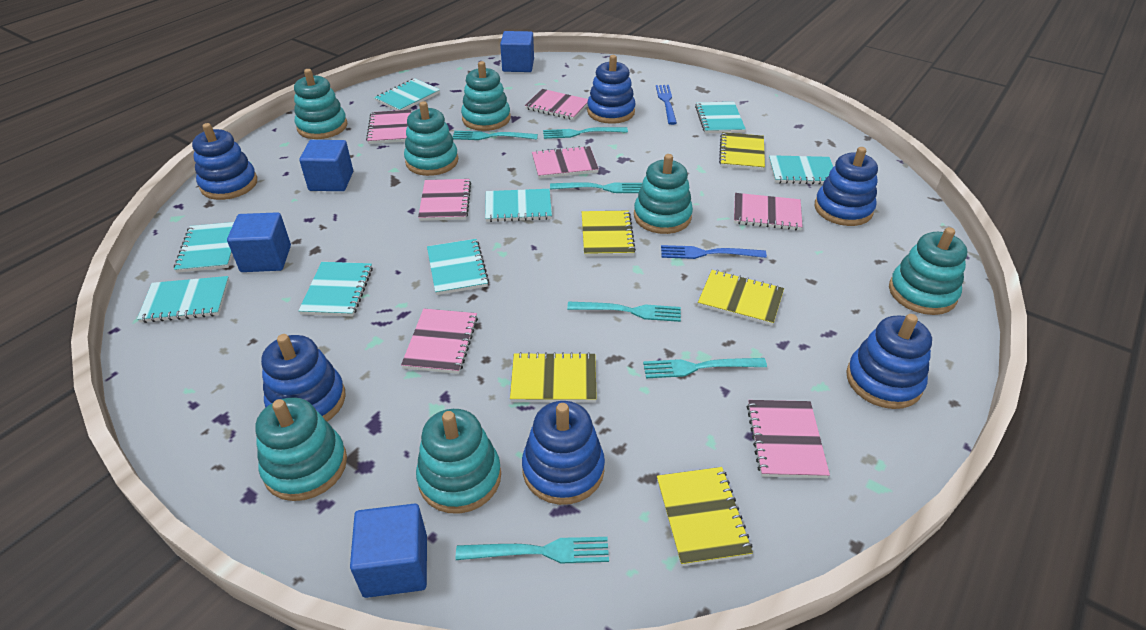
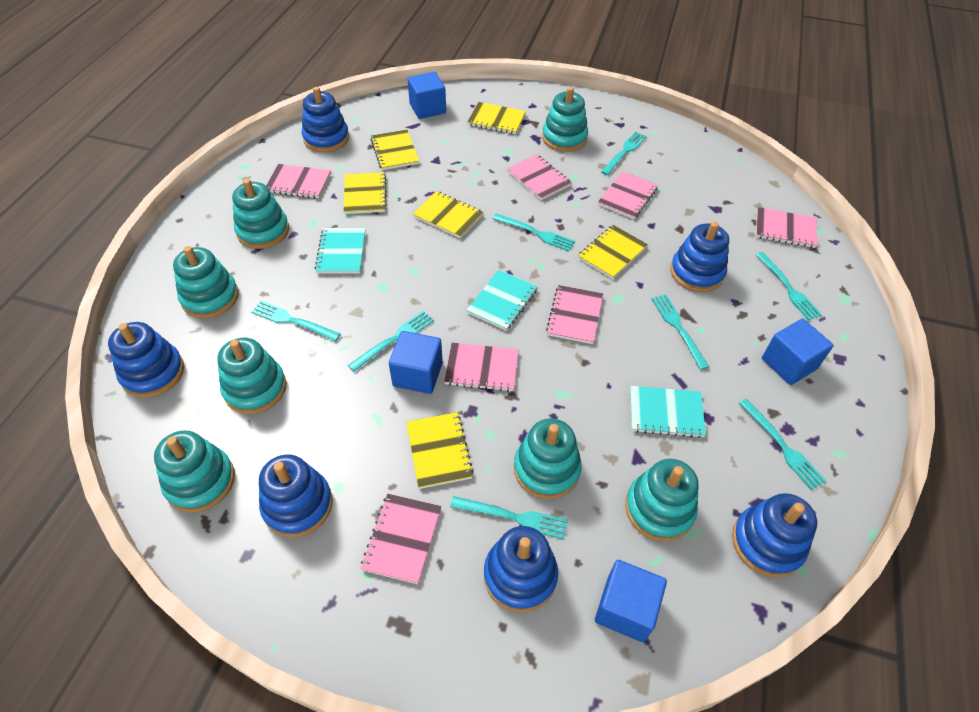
blue fork: [656,85,677,125] [661,245,767,259] = 2 -> none = 0
turquoise fork: [453,131,538,140] [456,537,609,564] [543,127,628,139] [550,182,642,193] [567,301,681,322] [643,358,767,378] = 6 -> [251,301,341,341] [348,311,434,372] [450,496,568,539] [493,213,575,251] [601,132,647,175] [651,294,709,370] [739,399,826,490] [756,252,822,320] = 8
turquoise notebook: [137,276,229,323] [174,222,234,273] [298,262,373,316] [375,79,440,111] [427,239,489,295] [485,189,552,222] [695,102,746,133] [769,155,833,184] = 8 -> [315,228,366,274] [467,270,537,331] [630,386,706,438] = 3
yellow notebook: [510,352,597,402] [582,211,636,257] [657,467,753,566] [698,270,784,326] [719,132,765,170] = 5 -> [344,172,387,214] [370,129,419,170] [406,412,474,489] [413,191,484,239] [467,102,526,134] [578,225,648,279] = 6

